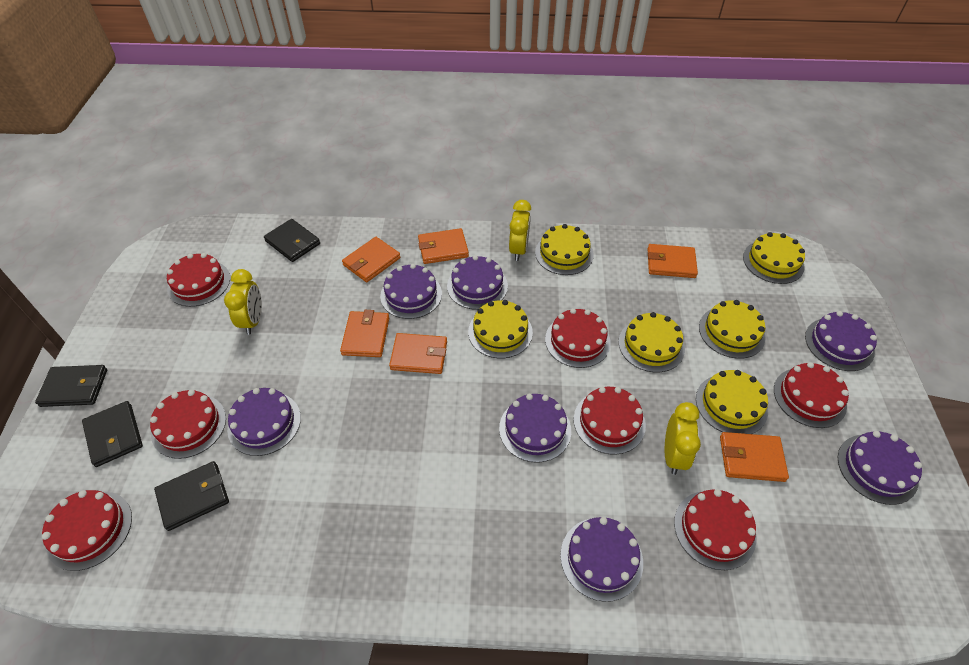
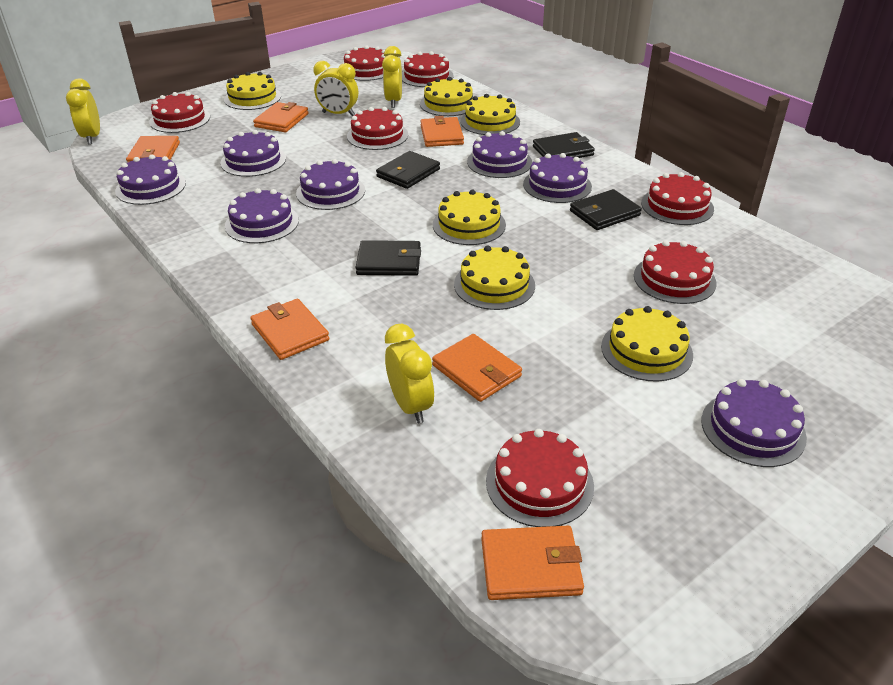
yellow clock: [224,269,262,335] [509,200,531,261] [665,402,701,475] = 3 -> [66,79,100,145] [313,61,358,116] [382,46,402,108] [385,324,434,423] = 4

